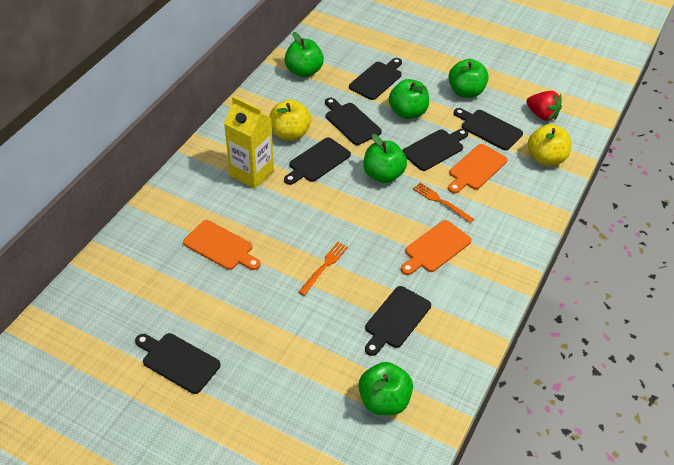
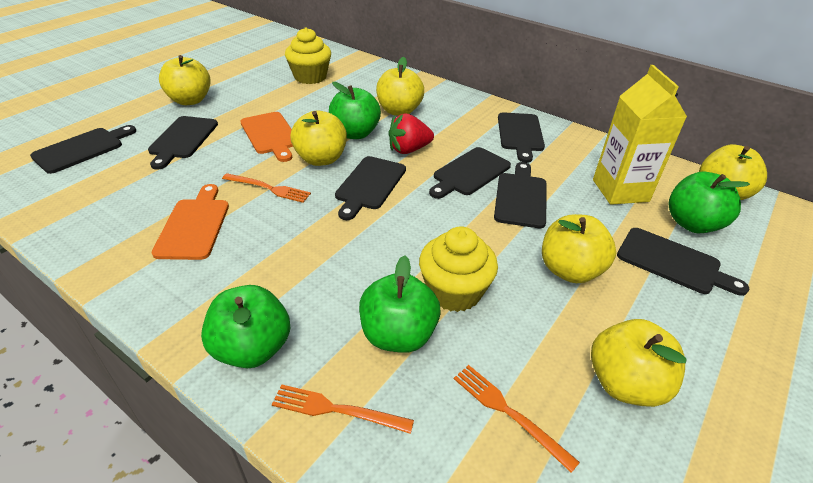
green apple: [285,32,324,77] [359,362,413,415] [363,134,407,183] [389,79,429,119] [448,59,489,98] = 5 -> [201,285,290,368] [329,82,381,139] [359,255,441,353] [669,172,750,233] = 4
orange cutting board: [183,220,261,270] [401,220,472,275] [448,144,508,193] = 3 -> [152,184,229,260] [240,112,293,162] = 2
orange fork: [299,242,348,296] [413,182,474,223] = 2 -> [222,173,311,203] [272,384,414,434] [454,365,580,473] = 3
yellow apple: [269,99,311,140] [528,124,571,165] = 2 -> [159,55,211,105] [290,111,347,166] [376,57,424,116] [542,214,616,283] [591,319,686,407] [699,144,767,200] = 6
yellow cupcake: none = 0 -> [285,27,331,84] [419,226,498,312] = 2

